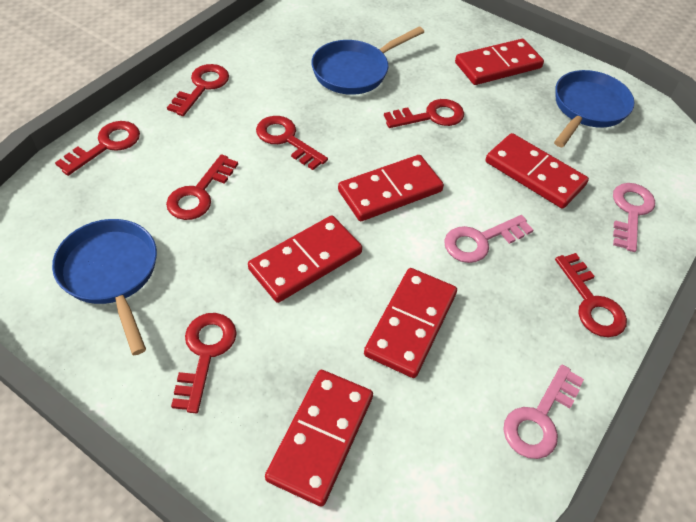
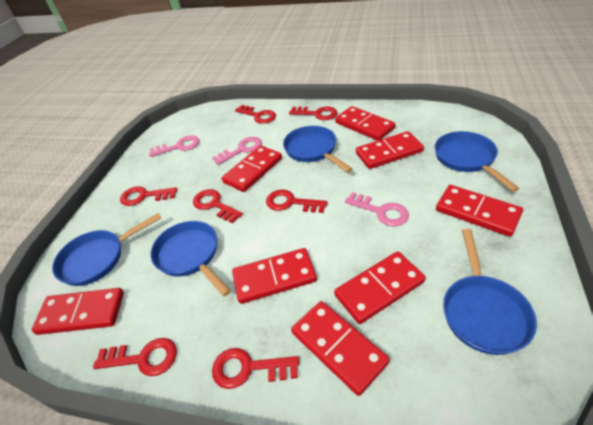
blue pan: [52,219,157,355] [311,27,424,95] [554,70,635,148] = 3 -> [52,213,161,286] [151,221,231,296] [283,126,353,173] [435,131,520,192] [443,229,537,355] = 5
red domino: [248,215,362,303] [265,370,373,507] [338,155,444,221] [364,268,457,378] [455,39,544,85] [486,133,589,209] = 6 -> [32,288,124,335] [222,145,282,192] [232,248,317,304] [291,301,390,396] [334,251,426,324] [335,106,396,141] [356,131,424,169] [436,185,523,237] = 8

